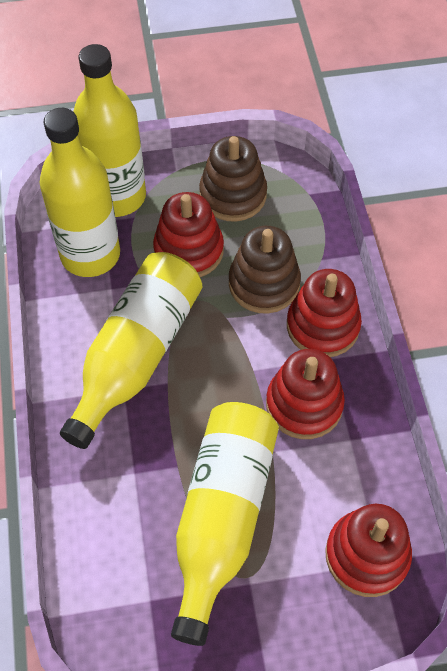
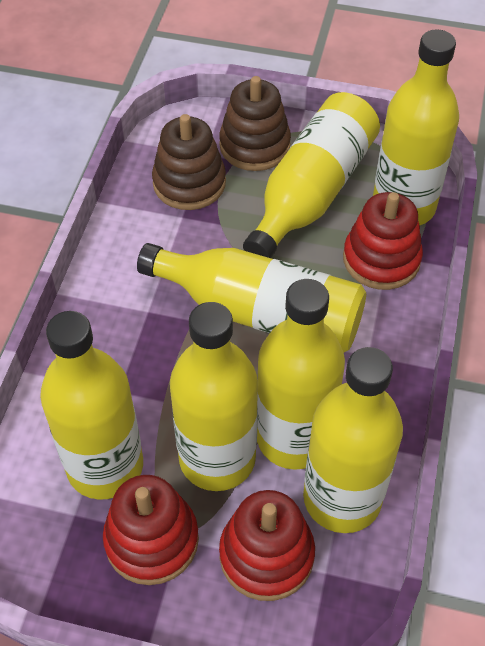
red stacking toy: [153,192,224,277] [266,349,345,439] [287,269,362,357] [325,504,412,597] = 4 -> [103,475,199,585] [219,490,315,601] [343,192,423,290] = 3
yellow bottle: [39,108,120,277] [60,252,202,449] [73,44,146,217] [171,402,279,646] = 4 -> [40,311,143,500] [137,243,366,352] [170,302,258,491] [243,92,380,258] [257,279,345,470] [303,347,403,533] [373,29,459,225] = 7

